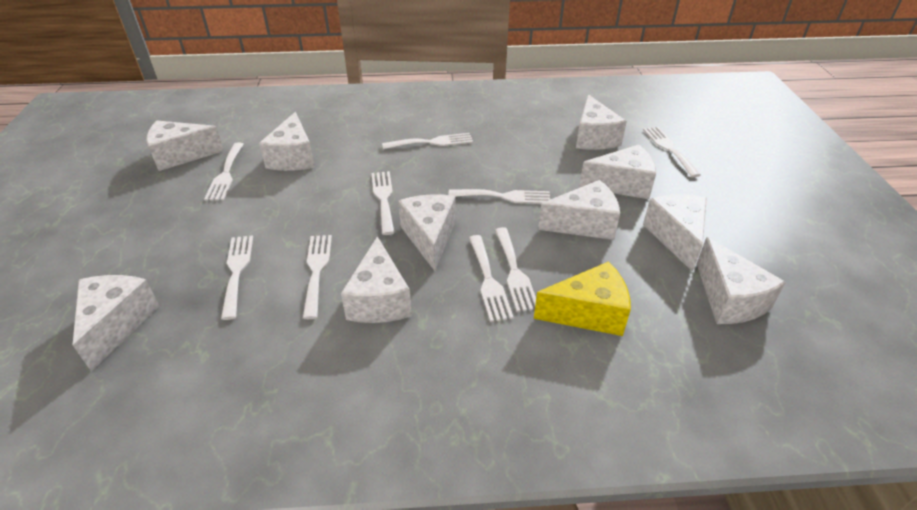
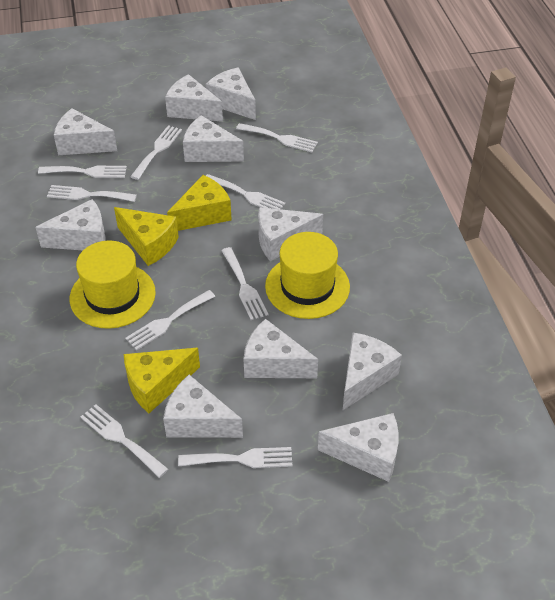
yellow cheese: [534,261,631,336] = 1 -> [114,207,179,266] [124,348,200,413] [167,175,232,231] = 3
yellow hat: none = 0 -> [70,241,156,329] [265,232,350,319] = 2

